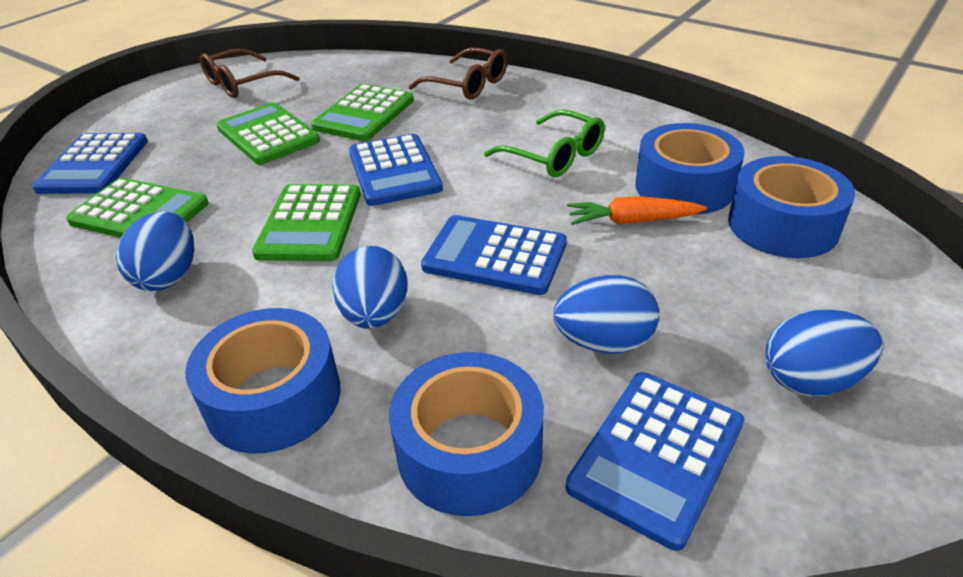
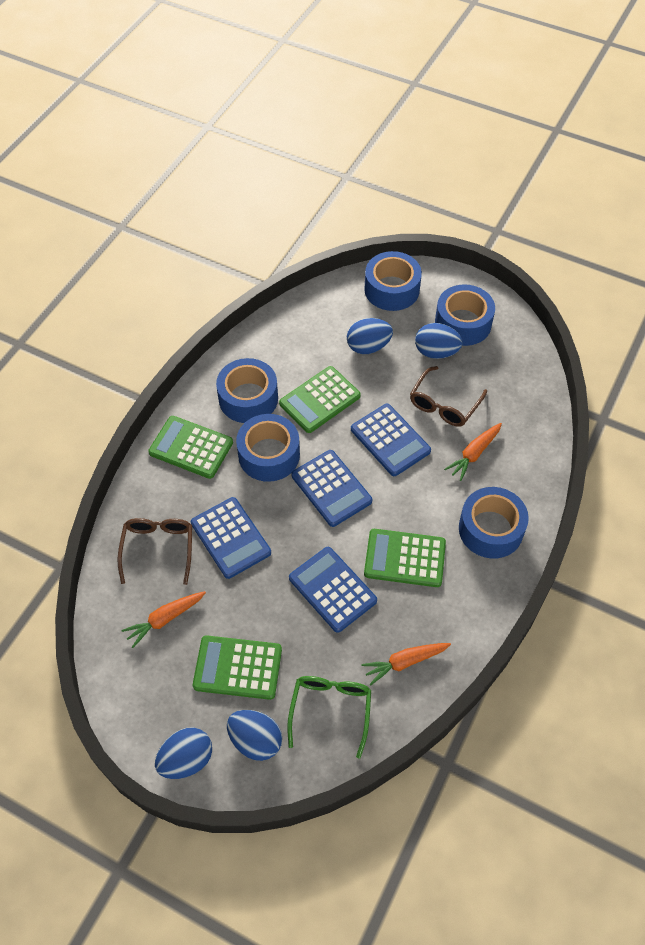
blue tape: [185,308,341,453] [389,352,544,516] [635,123,745,214] [728,156,855,258] = 4 -> [216,358,278,423] [236,414,300,482] [364,251,422,311] [435,285,495,346] [459,487,529,559] = 5
orange carrot: [567,196,707,225] = 1 -> [121,591,206,648] [362,643,451,685] [444,423,502,481] = 3

